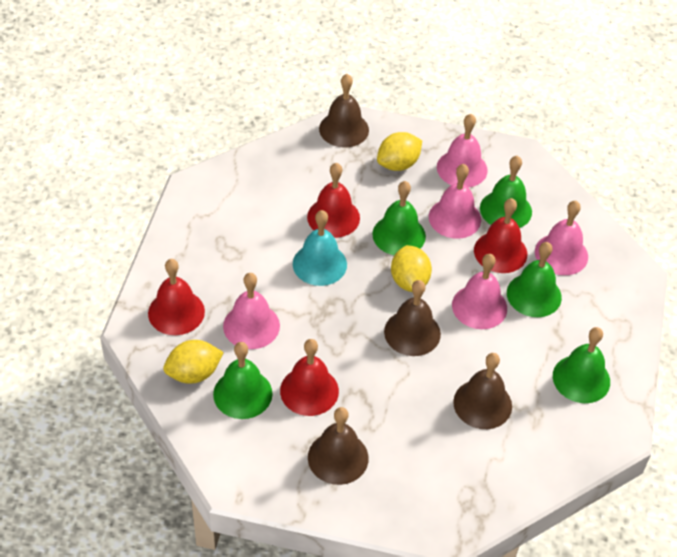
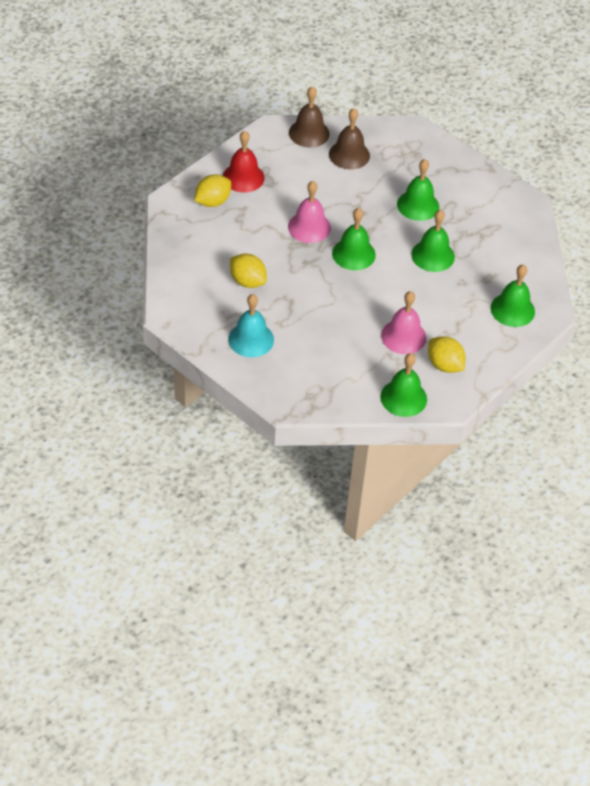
brown bell: [308,407,369,485] [319,74,369,147] [384,280,441,356] [453,353,512,429] = 4 -> [289,86,329,148] [329,108,370,169] = 2
pink bell: [223,273,280,349] [429,164,481,239] [437,114,488,188] [452,254,507,329] [535,201,588,275] = 5 -> [288,181,331,243] [381,291,426,354] = 2
red bell: [148,259,205,335] [280,339,339,416] [307,163,360,238] [474,198,528,273] = 4 -> [223,131,265,192] = 1

